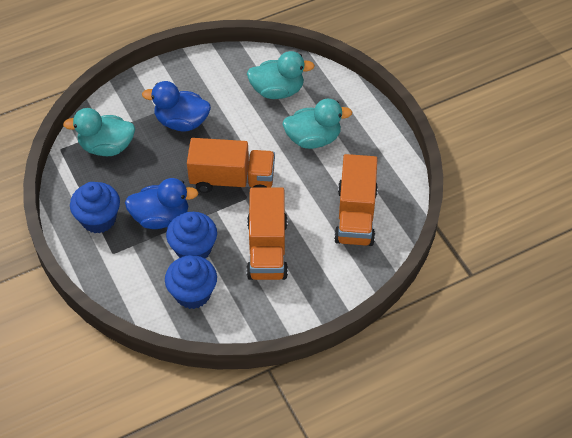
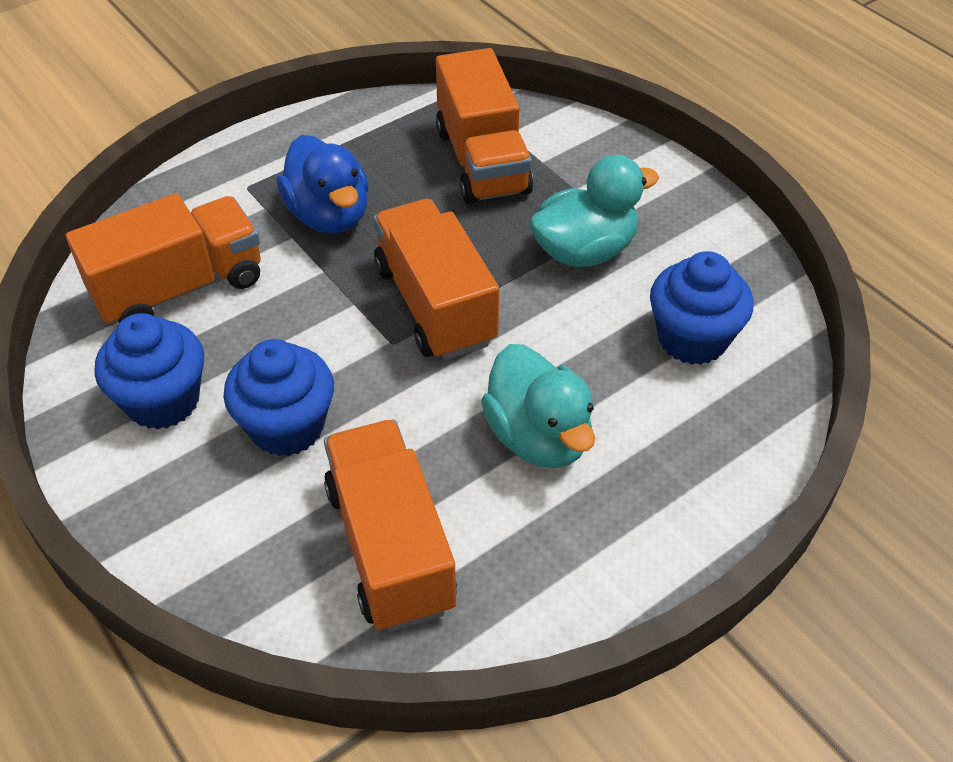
blue duck: [125,178,198,229] [142,81,211,132] = 2 -> [277,135,369,233] = 1
orange truck: [187,138,275,193] [246,187,288,280] [334,154,378,246] = 3 -> [66,194,261,325] [324,419,457,632] [374,199,499,360] [436,48,533,204] = 4
turquoise duck: [63,108,135,156] [247,51,315,99] [282,99,352,149] = 3 -> [481,344,595,468] [529,155,659,267] = 2

